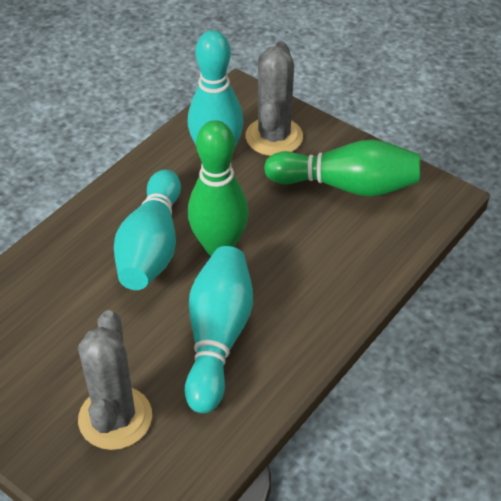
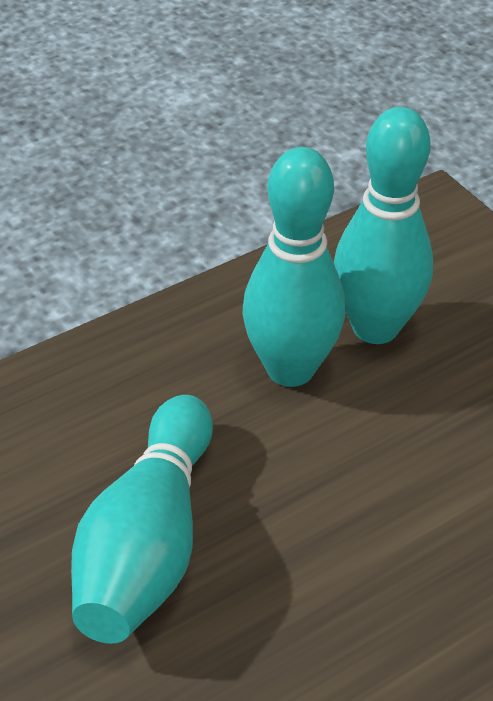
green bowling pin: [188,120,249,256] [264,139,420,197] = 2 -> none = 0
grey cactus: [78,310,152,450] [245,41,303,156] = 2 -> none = 0

